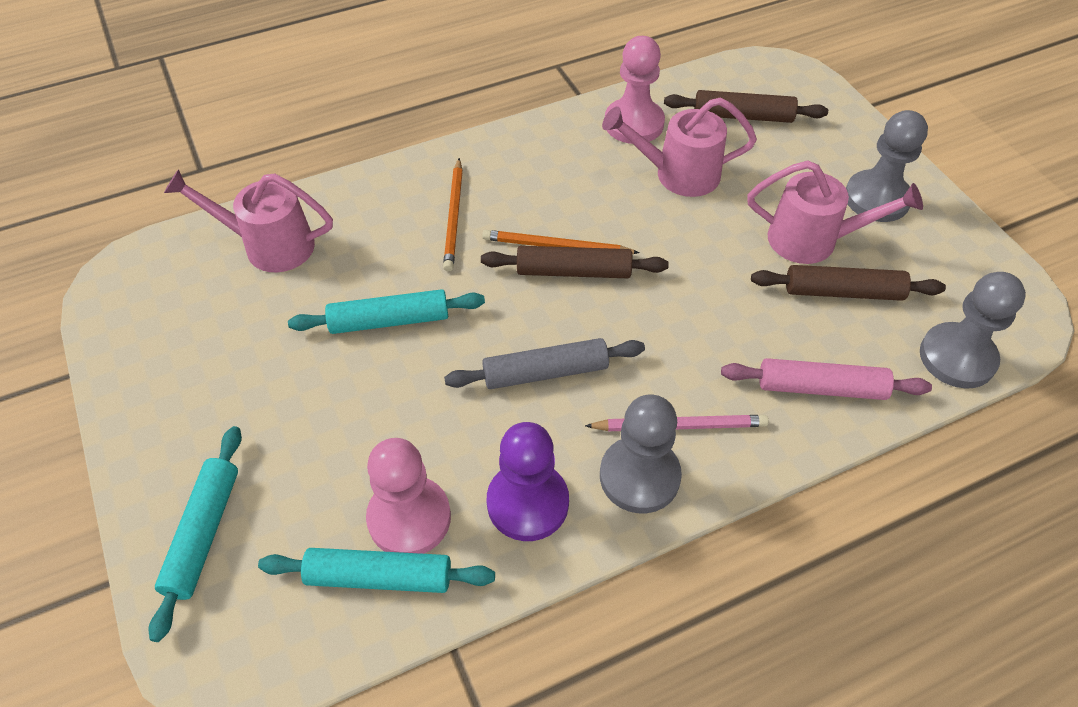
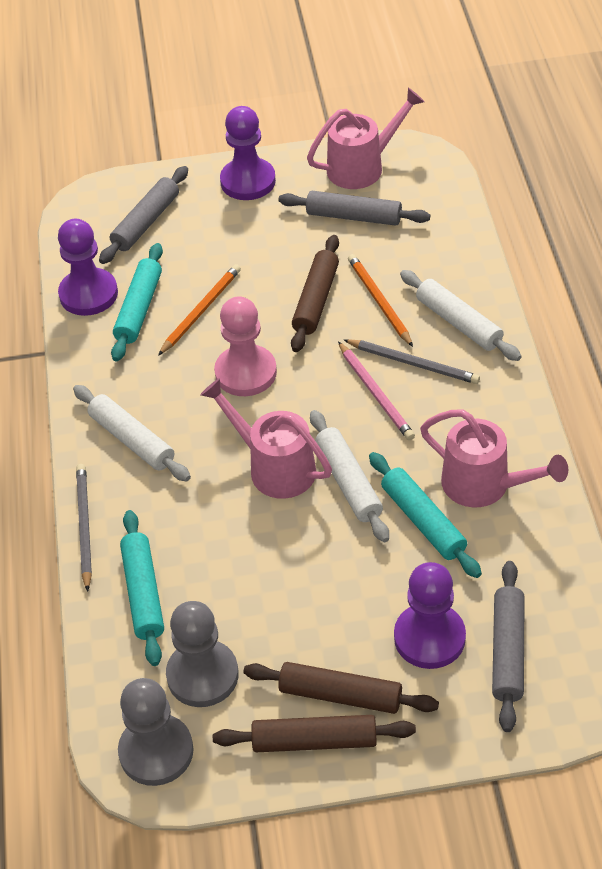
grey pawn: [600,395,682,513] [846,110,928,222] [920,272,1026,389] = 3 -> [118,678,194,786] [166,601,239,707] = 2
grey pencil: none = 0 -> [76,464,92,592] [344,339,480,384] = 2
grey rolling pin: [444,338,645,389] = 1 -> [99,166,188,264] [278,191,430,226] [492,561,525,732] = 3
pink pawn: [366,438,451,554] [605,36,665,144] = 2 -> [214,296,277,396] = 1
pink rolling pin: [721,358,932,400] = 1 -> none = 0
purple pawn: [487,422,569,541] = 1 -> [58,219,118,316] [220,106,276,200] [394,562,466,669] = 3
white rolling pin: none = 0 -> [73,385,191,481] [310,410,389,542] [400,270,521,361] = 3

